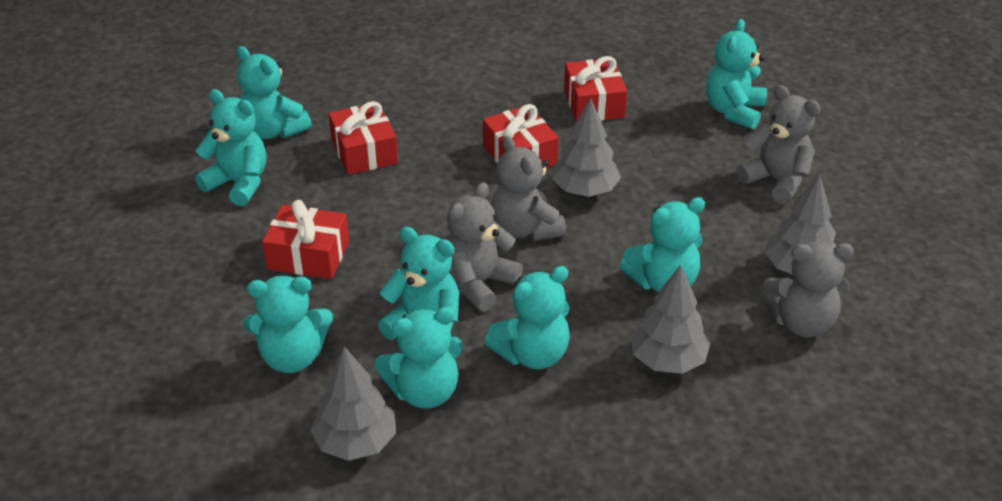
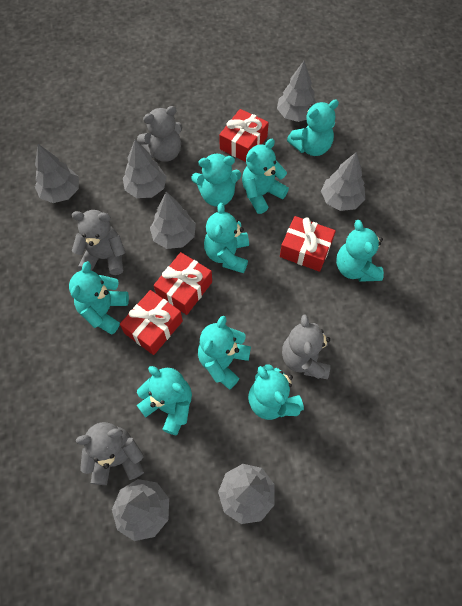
grey tree: [311,346,396,461] [552,98,621,197] [630,265,711,374] [765,175,836,275] = 4 -> [35,144,79,203] [112,479,169,541] [123,140,167,198] [150,192,196,249] [218,464,275,524] [277,61,316,122] [321,152,365,211] = 7
turquoise teddy bear: [195,89,266,206] [237,46,312,139] [243,276,333,373] [374,307,463,409] [378,227,459,340] [485,266,570,369] [619,197,705,292] [706,19,767,130] = 8 -> [69,261,129,334] [137,366,192,436] [191,153,241,207] [198,316,251,389] [204,203,249,273] [242,139,289,214] [248,364,304,420] [287,99,339,156] [336,220,384,282] = 9

